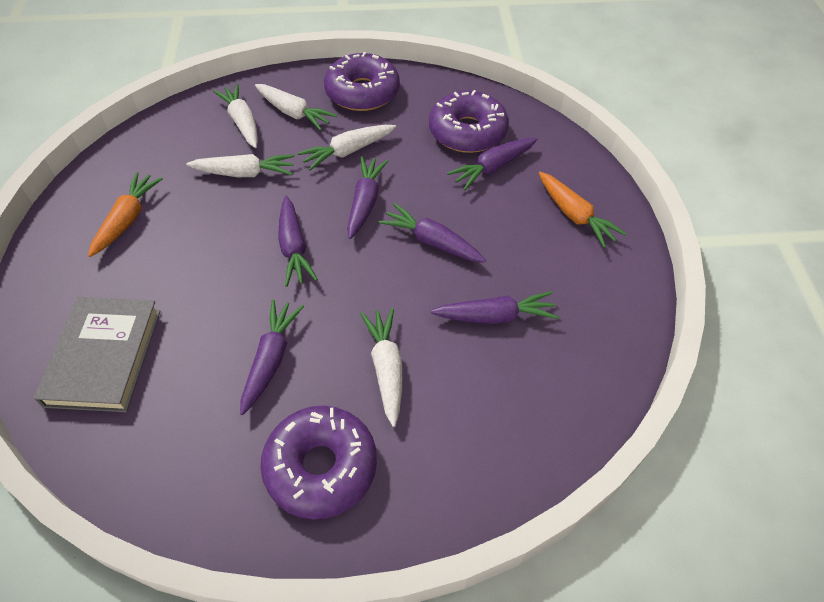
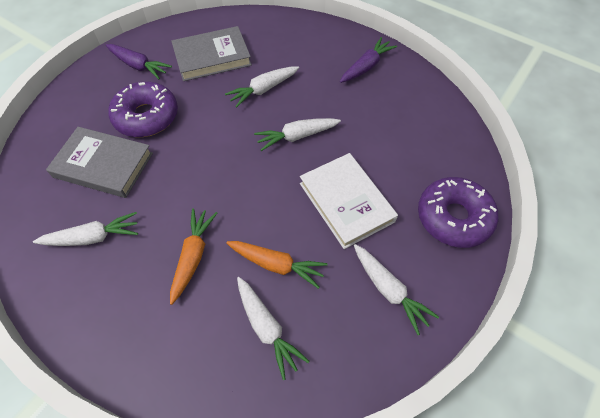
grey book: [34,297,161,412] = 1 -> [46,127,153,198] [171,26,252,81] = 2
purple carrot: [240,299,304,415] [278,196,318,287] [347,156,389,239] [379,203,486,263] [431,291,559,324] [447,138,537,190] = 6 -> [106,44,172,79] [340,37,397,83] = 2
purple donut: [261,406,377,520] [324,52,400,111] [429,90,509,153] = 3 -> [108,82,178,137] [418,177,498,248] = 2
white book: none = 0 -> [300,153,398,249] = 1

